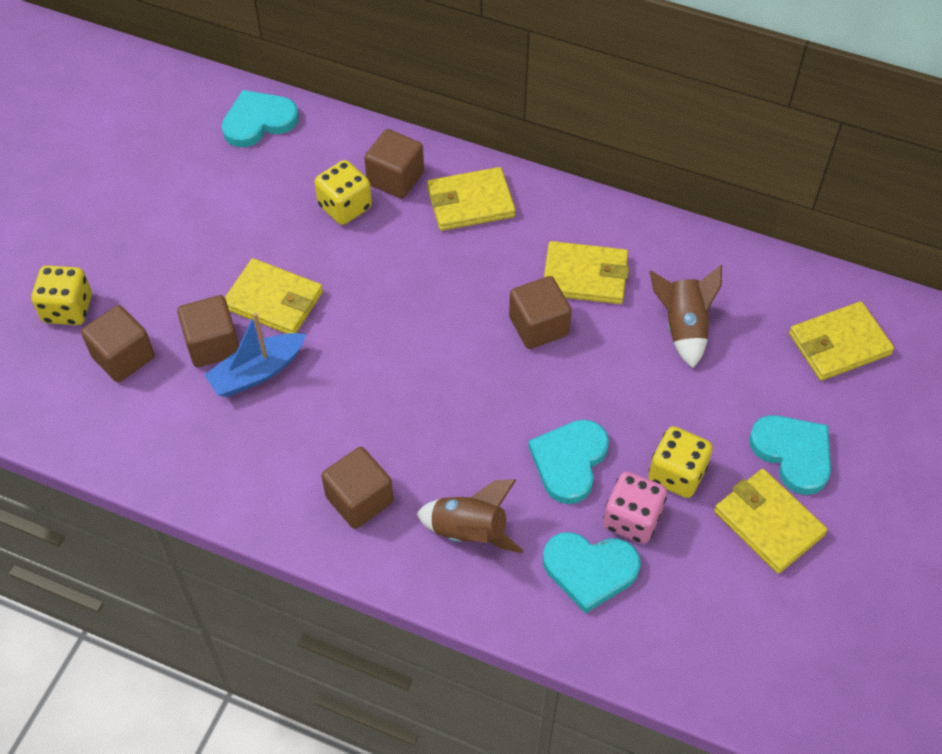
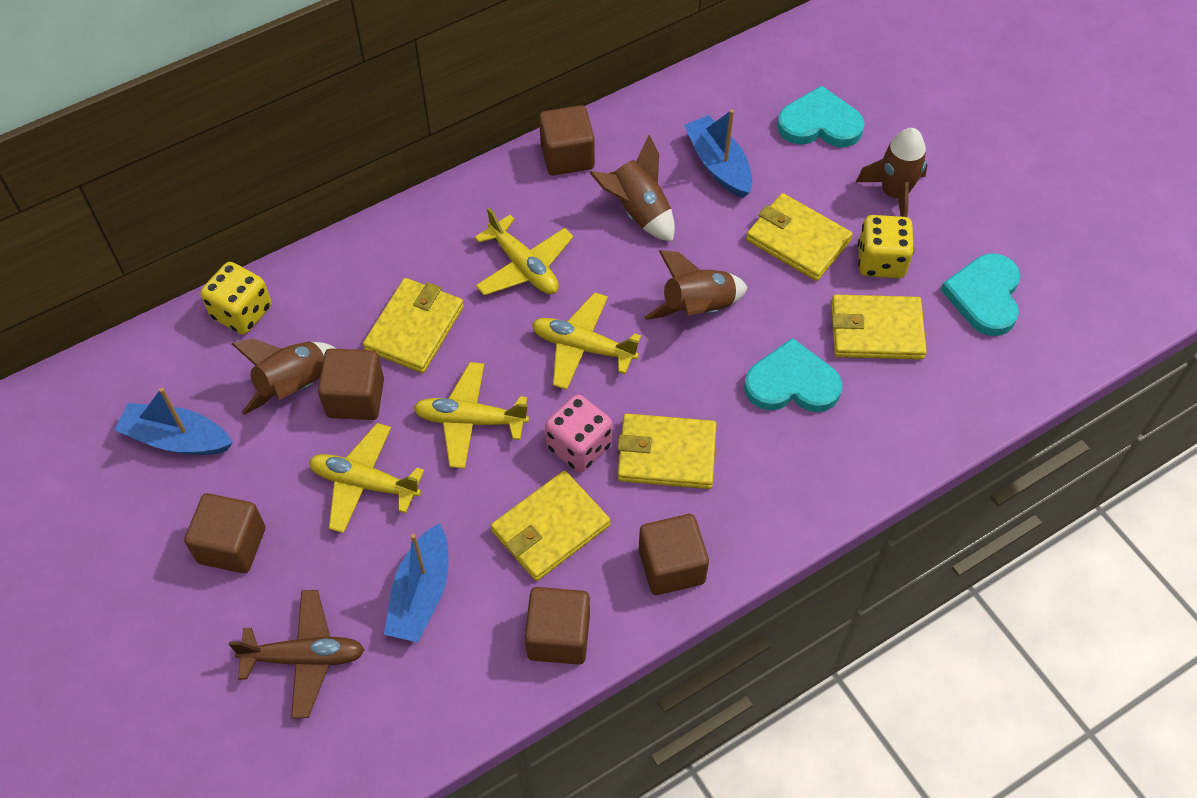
blue boat: [204,313,306,397] = 1 -> [114,388,233,455] [384,523,449,642] [684,109,752,198] = 3
brown plane: none = 0 -> [229,590,365,718] = 1
brown rocket: [416,479,523,553] [649,265,722,368] = 2 -> [231,338,336,415] [590,135,675,242] [644,250,748,320] [856,128,927,217] = 4
turquoise heart: [222,90,299,147] [528,419,609,504] [543,532,641,614] [749,415,831,495] = 4 -> [744,338,843,412] [777,86,865,147] [941,254,1020,336] = 3
yellow dice: [31,265,92,325] [314,160,372,225] [648,426,713,498] = 3 -> [201,262,271,334] [858,215,914,278] = 2
yellow plane: none = 0 -> [309,423,424,533] [413,362,529,469] [475,208,574,295] [532,292,641,390] = 4

